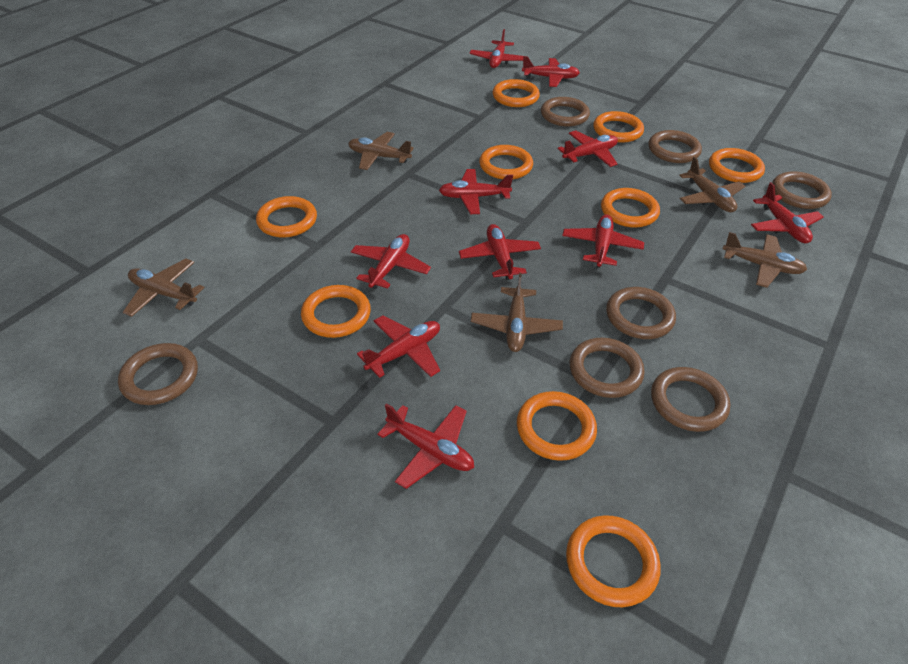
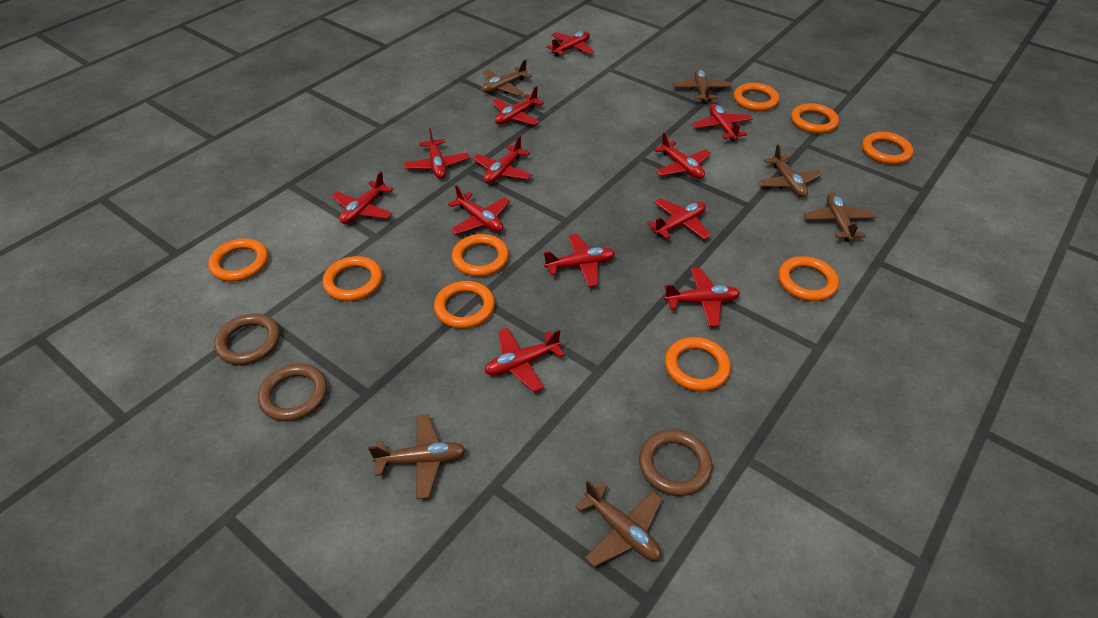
brown plane: [123,258,205,317] [348,132,414,170] [471,273,563,352] [679,157,745,212] [723,232,807,288] = 5 -> [368,415,466,499] [482,59,532,96] [575,480,662,567] [673,68,732,104] [758,144,823,197] [804,193,876,242] = 6
brown ring: [118,343,198,405] [541,97,590,127] [570,338,644,398] [606,287,676,339] [649,130,702,163] [651,367,730,432] [772,171,832,209] = 7 -> [214,313,280,365] [258,364,328,422] [639,430,713,496] = 3
red plane: [351,234,431,289] [357,315,440,378] [378,403,474,489] [439,169,513,214] [459,224,541,280] [469,29,523,68] [522,56,580,87] [558,130,618,167] [562,214,644,268] [751,182,824,243] = 10 -> [332,172,393,224] [404,128,470,179] [448,185,510,234] [473,136,532,184] [484,328,564,392] [492,86,544,125] [544,234,615,287] [547,31,594,57] [647,198,711,240] [654,132,711,179] [664,268,740,327] [693,104,753,142] = 12

